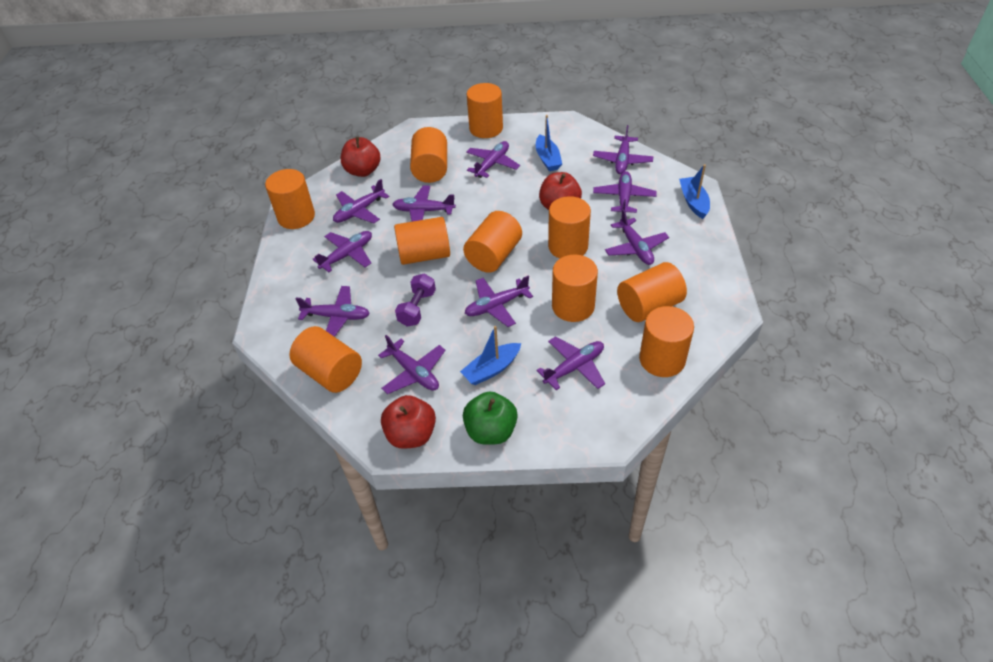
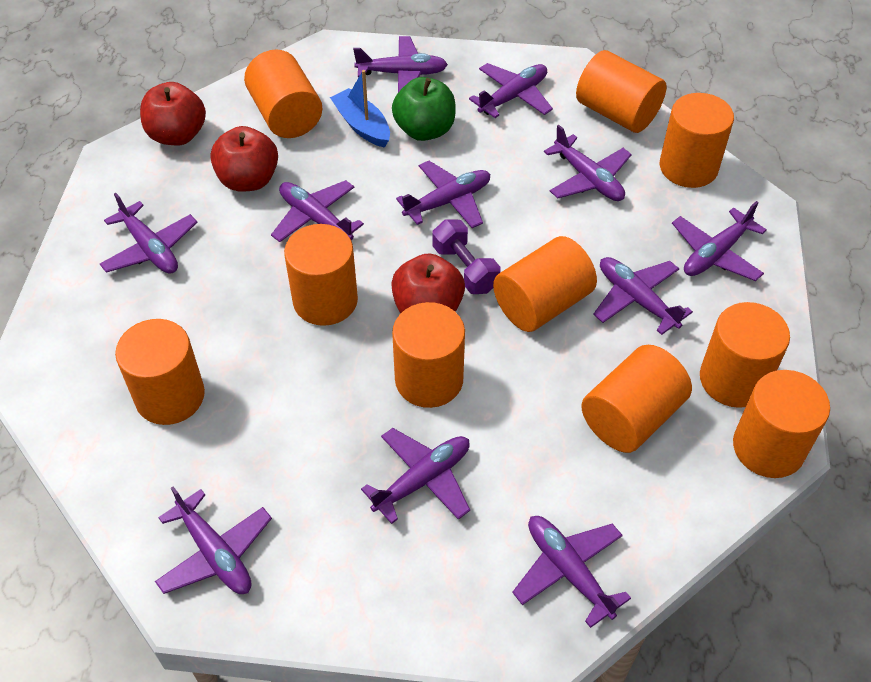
blue boat: [460,326,521,385] [536,115,562,171] [679,164,710,219] = 3 -> [330,70,390,148] = 1

